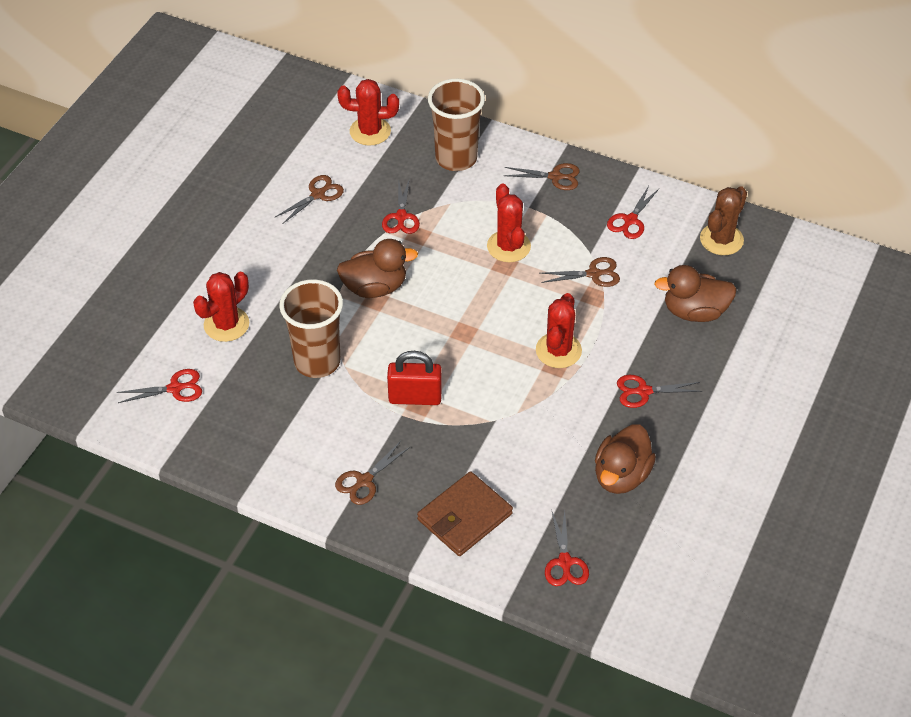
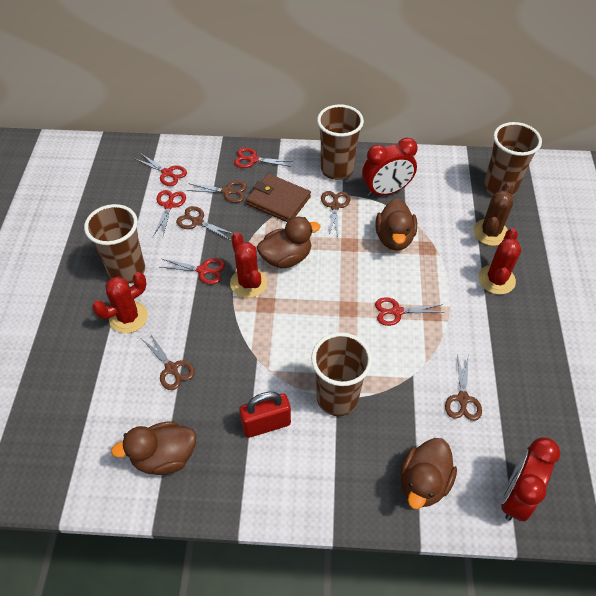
brown cup: [279,279,343,378] [428,79,485,171] = 2 -> [84,204,145,283] [311,332,372,416] [317,104,364,180] [484,122,542,196] = 4
brown duck: [337,239,418,298] [595,424,656,494] [654,265,737,322] = 3 -> [111,421,196,475] [257,216,321,268] [375,198,417,250] [400,438,457,509] = 4
brown scissors: [275,175,344,224] [335,441,410,505] [504,163,580,190] [540,257,620,287] = 4 -> [142,333,195,390] [176,206,234,240] [186,181,247,203] [321,191,350,237] [445,354,482,421] = 5
red cactus: [193,272,249,342] [337,79,399,146] [487,183,531,262] [536,293,582,368] = 4 -> [92,272,148,333] [230,232,267,298] [478,228,521,295] = 3
red clock: none = 0 -> [362,137,418,197] [501,437,560,521] = 2

